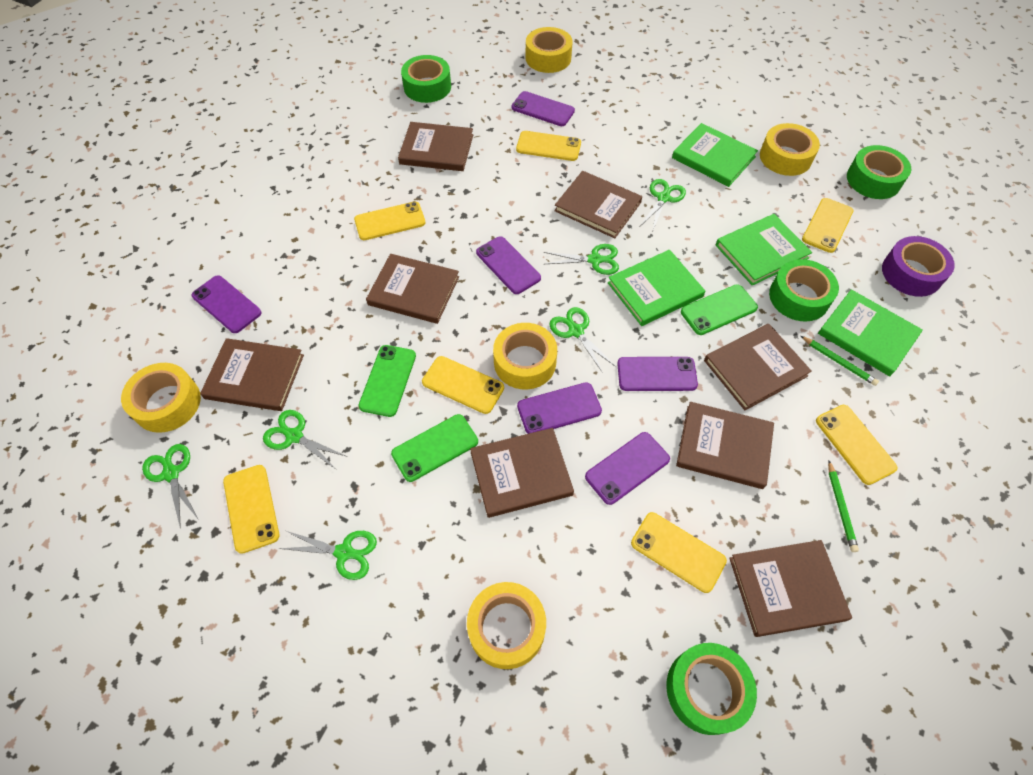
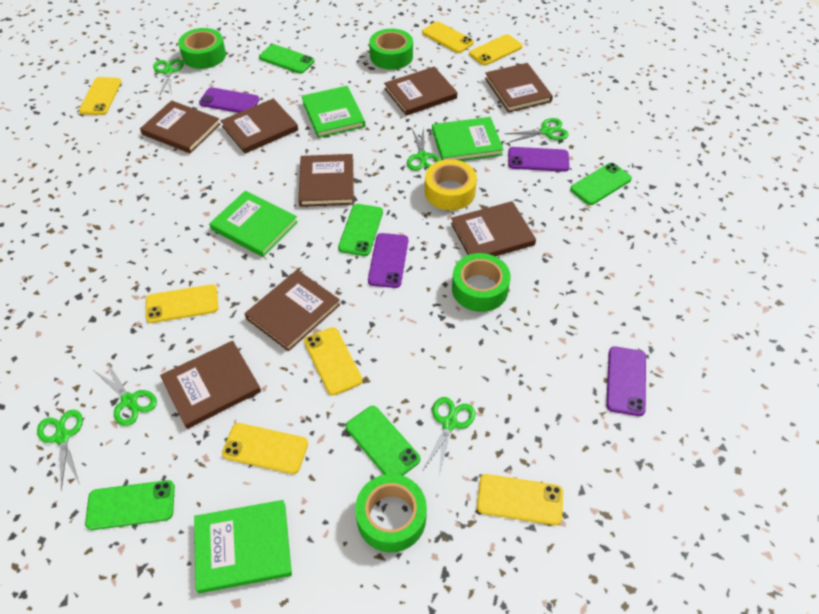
green pencil: [801,336,879,386] [828,461,859,552] = 2 -> none = 0
green phone: [358,345,416,417] [391,414,478,482] [681,284,758,335] = 3 -> [85,480,175,530] [259,44,314,74] [338,204,383,256] [346,406,420,476] [570,163,632,205] = 5
purple phone: [191,275,262,333] [476,236,541,294] [511,91,575,126] [517,382,602,434] [585,432,670,505] [617,357,698,391] = 6 -> [199,87,260,113] [368,233,408,288] [508,147,569,172] [606,346,646,416] = 4
purple tape: [882,236,955,297] = 1 -> none = 0
yellow tape: [121,363,201,433] [467,582,546,669] [493,323,557,390] [526,27,573,73] [760,123,820,176] = 5 -> [425,159,477,210] = 1

